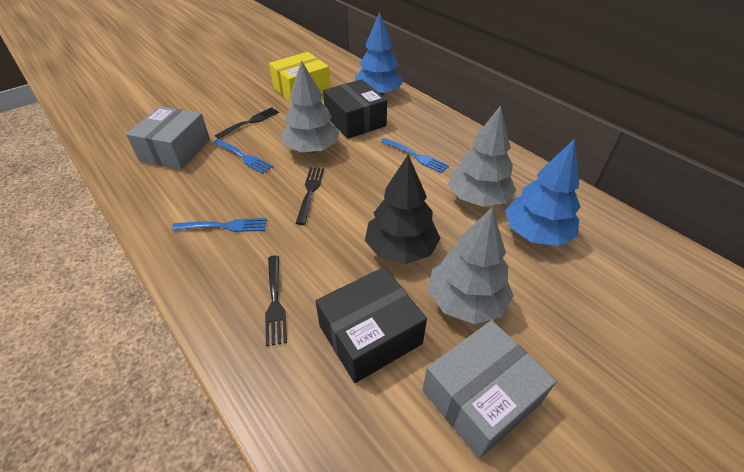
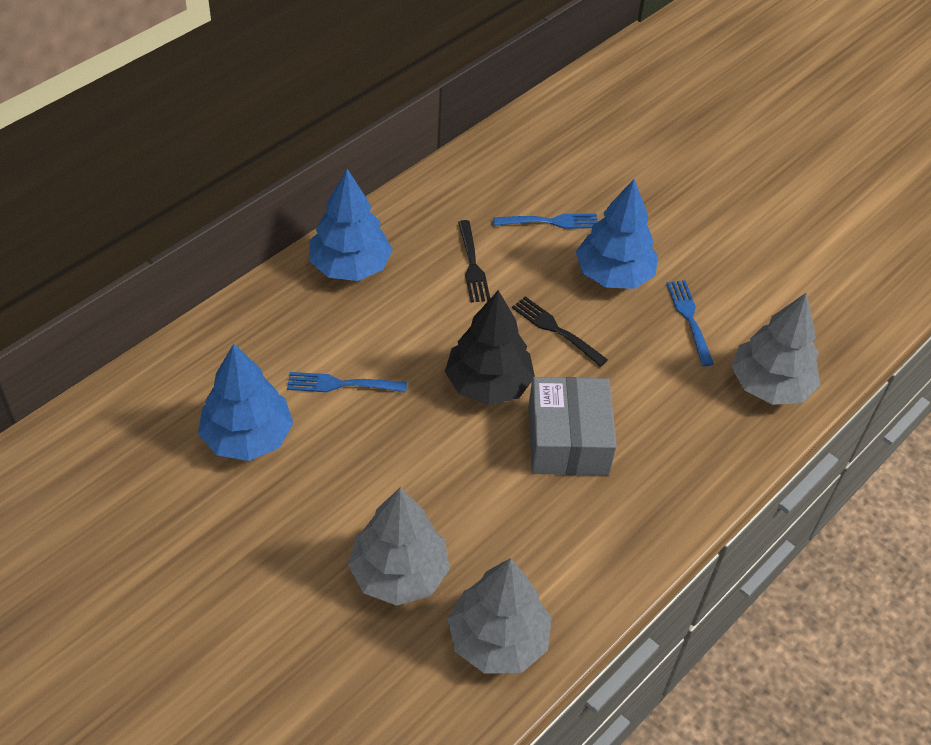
black box: [315,267,427,383] [323,79,387,139] = 2 -> none = 0
black fork: [215,107,279,139] [265,255,287,346] [295,168,324,225] = 3 -> [458,220,490,302] [512,296,608,367] = 2
blue tree: [355,12,404,96] [505,139,580,246] = 2 -> [198,344,293,461] [309,169,393,281] [576,179,658,289] = 3
grey box: [126,106,210,169] [422,320,557,459] = 2 -> [528,377,617,475] = 1
yellow box: [269,52,331,104] = 1 -> none = 0

